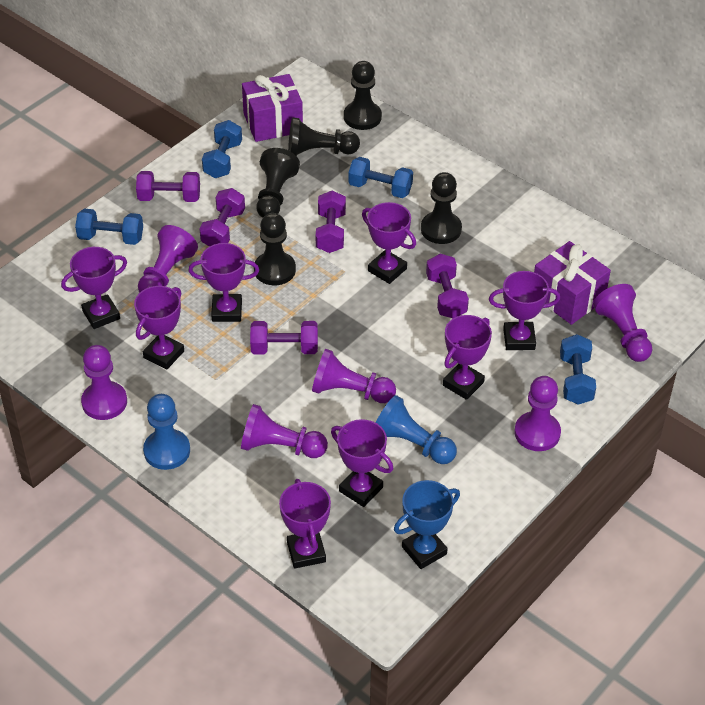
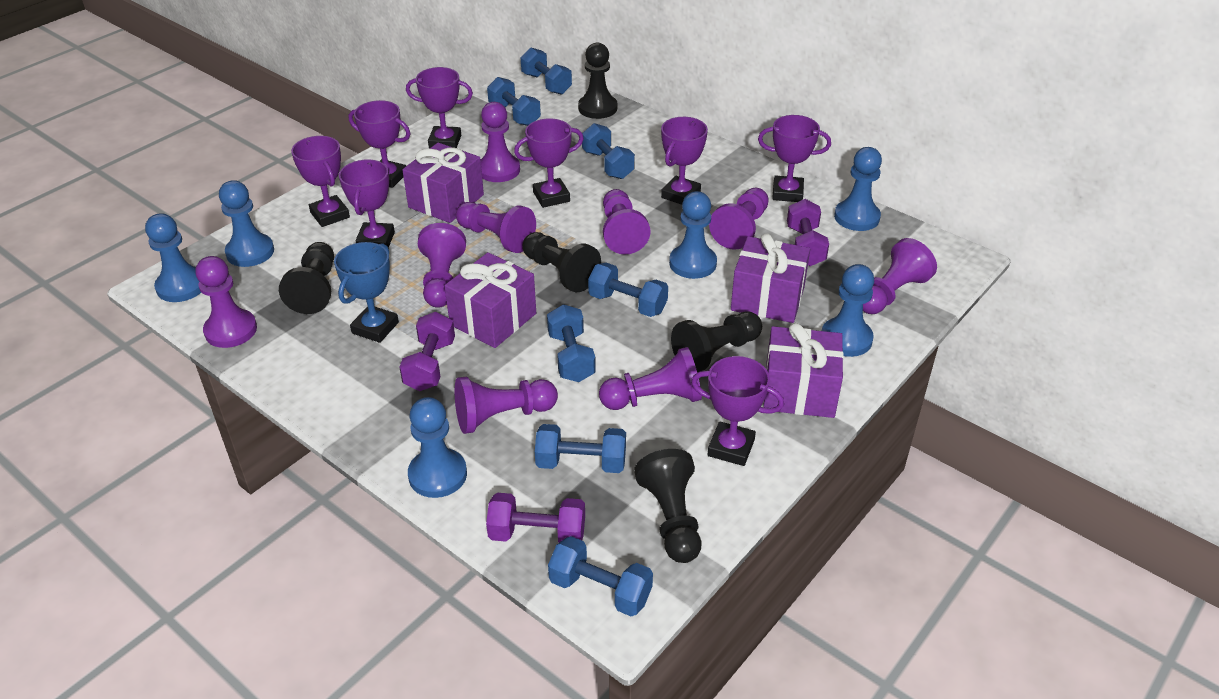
blue dumbbell: [75,209,143,245] [202,120,242,178] [348,157,413,198] [560,334,596,405] = 4 -> [487,77,541,126] [521,48,572,95] [535,424,626,473] [547,304,596,382] [548,536,653,616] [582,123,635,179] [588,263,668,317] = 7
blue pawn: [143,394,190,470] [376,395,457,464] = 2 -> [145,213,201,302] [219,180,274,267] [408,397,467,498] [669,191,717,279] [822,264,874,357] [834,147,882,231] = 6
purple dumbbell: [136,171,200,202] [200,188,245,247] [250,321,318,354] [316,191,346,253] [426,254,469,318] = 5 -> [399,312,455,391] [486,493,585,543] [787,199,829,266] = 3
purple gift: [242,74,303,142] [534,241,611,325] = 2 -> [402,143,484,223] [444,252,536,348] [731,233,810,323] [763,323,844,418] = 4
purple pawn: [81,345,127,420] [138,225,198,293] [241,404,328,458] [312,349,396,403] [515,376,561,451] [593,284,652,362] = 6 -> [196,256,257,348] [418,223,466,308] [455,377,558,434] [456,202,536,253] [481,102,520,182] [599,347,702,410] [603,189,650,254] [709,188,769,250] [863,238,937,314] = 9

